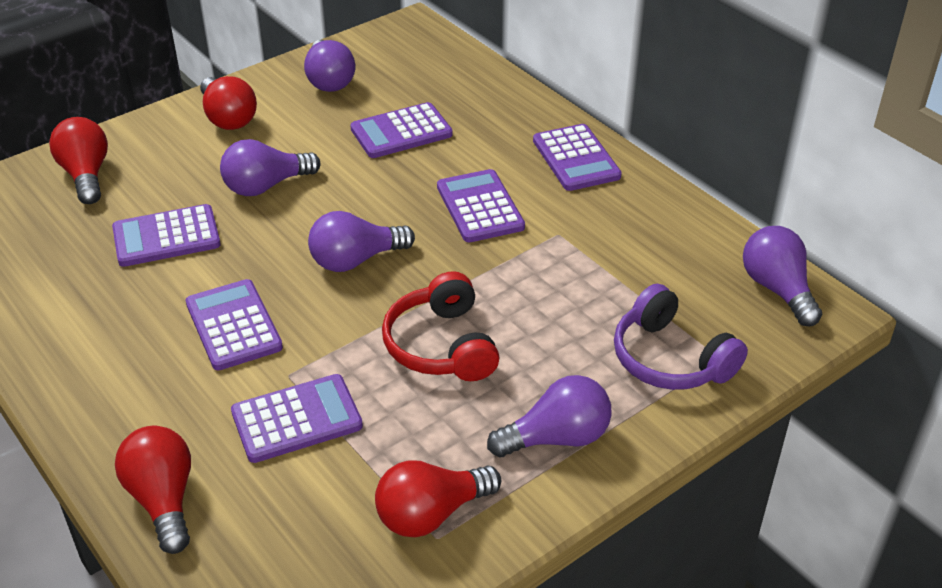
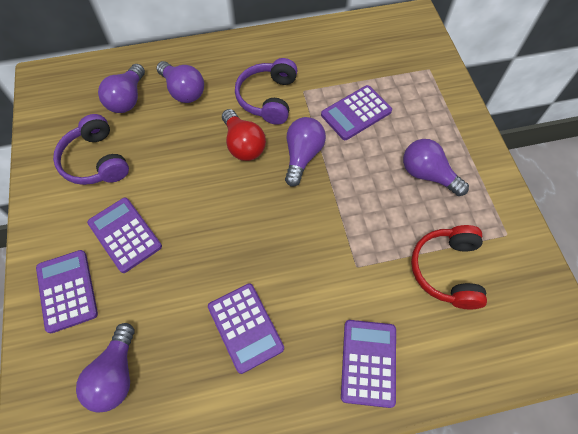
purple calculator: [112,204,221,267] [186,279,283,371] [231,374,363,463] [350,102,453,158] [437,169,525,242] [533,124,622,191] = 6 -> [36,250,98,334] [87,197,162,273] [208,283,284,374] [321,85,392,140] [341,320,396,408] = 5
purple headphones: [614,284,748,390] = 1 -> [53,114,129,185] [235,58,298,125] = 2
red light bulb: [49,117,108,204] [115,426,191,554] [200,76,257,130] [375,460,501,537] = 4 -> [222,109,266,161] = 1

